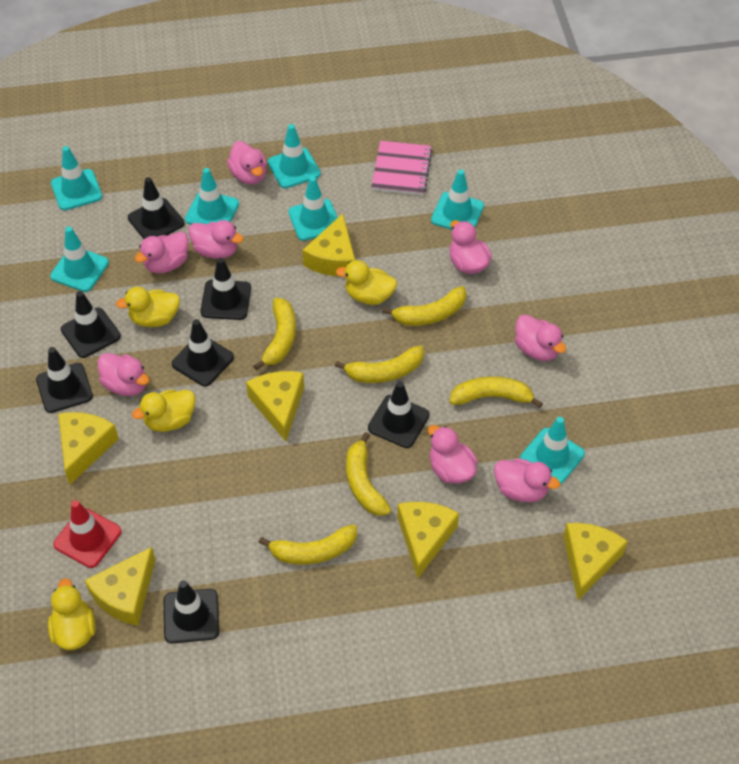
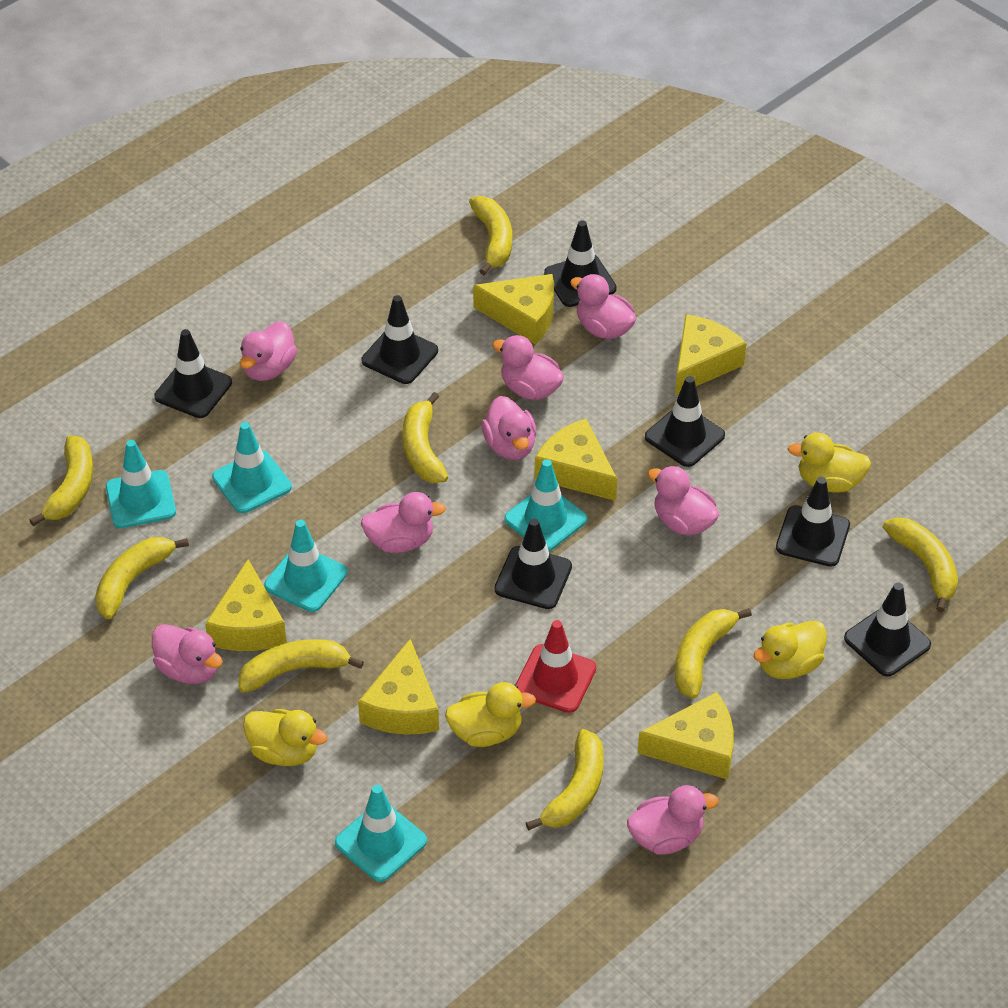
pink notebook: [371,140,432,195] = 1 -> none = 0
turquoise traffic cone: [50,227,109,292] [51,146,102,210] [185,168,239,225] [268,124,321,188] [288,176,338,241] [431,169,484,230] [520,417,585,484] = 7 -> [106,440,176,528] [212,422,292,513] [264,520,347,612] [335,785,427,882] [504,459,587,551] = 5
yellow banana: [253,298,296,370] [259,524,357,565] [335,346,424,383] [346,432,391,516] [382,286,467,326] [449,376,543,408] = 6 -> [29,435,93,526] [95,537,189,619] [239,639,364,692] [402,392,448,483] [469,196,512,275] [526,729,604,831] [675,608,752,699] [883,517,958,612] = 8

